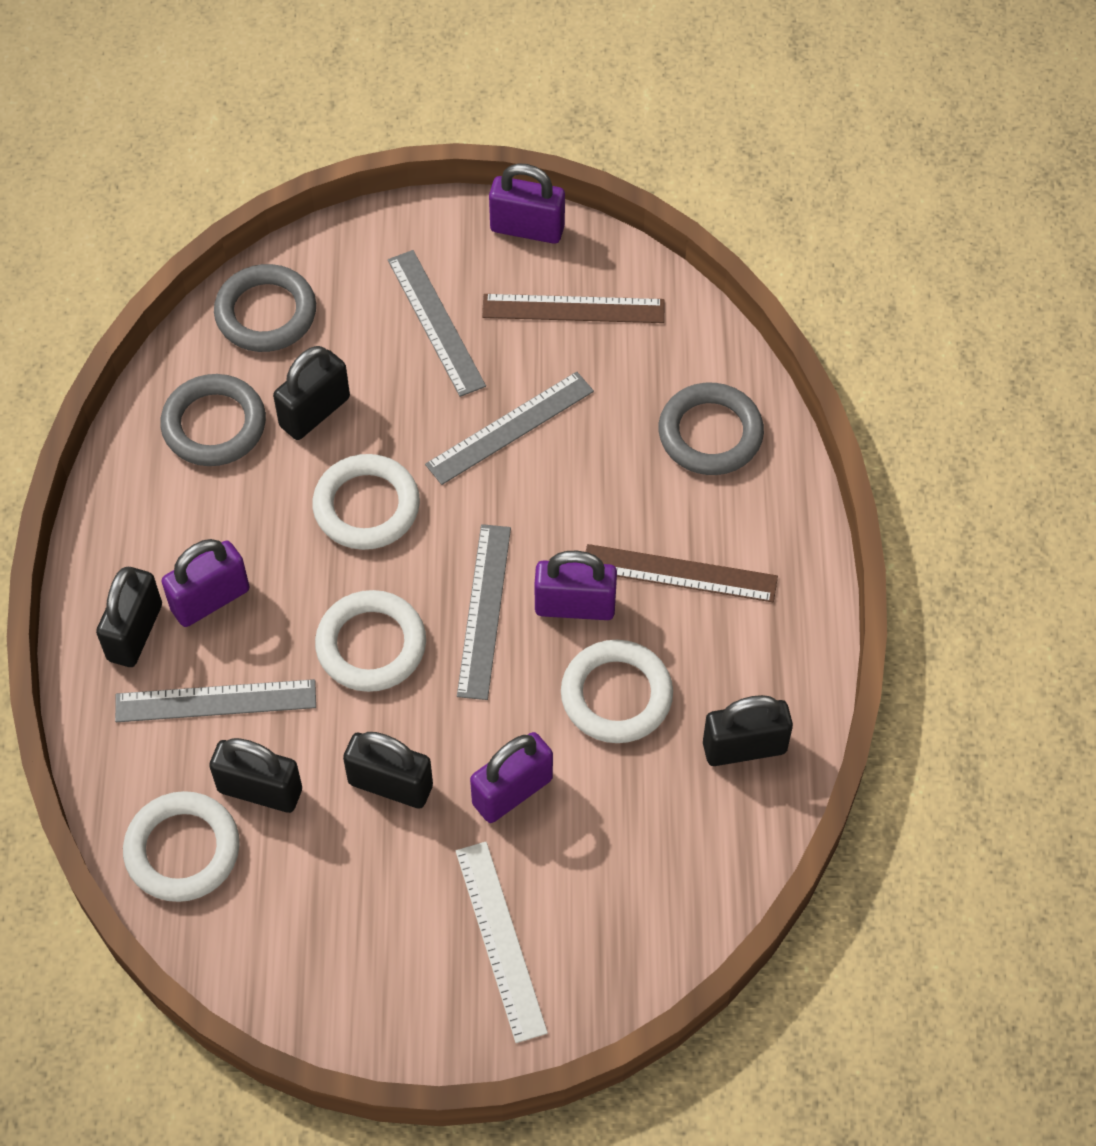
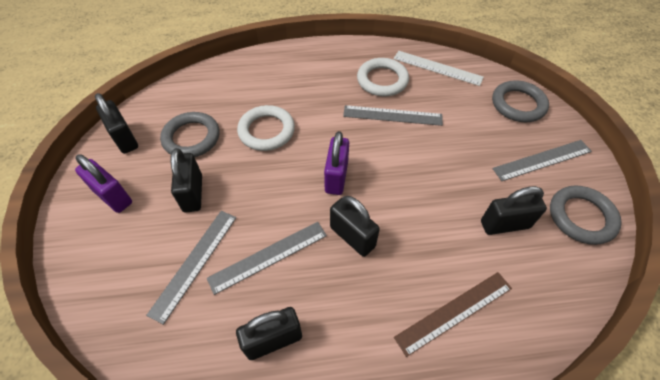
brown ruler: [482,294,665,323] [586,544,778,602] = 2 -> [394,272,512,357] = 1
purple padlock: [161,539,250,627] [470,732,553,823] [489,163,565,244] [535,551,617,620] = 4 -> [75,154,132,213] [324,131,349,195] = 2
white ring: [123,791,240,902] [312,454,420,550] [315,590,426,692] [561,640,673,743] = 4 -> [237,105,295,151] [357,58,409,96] = 2

